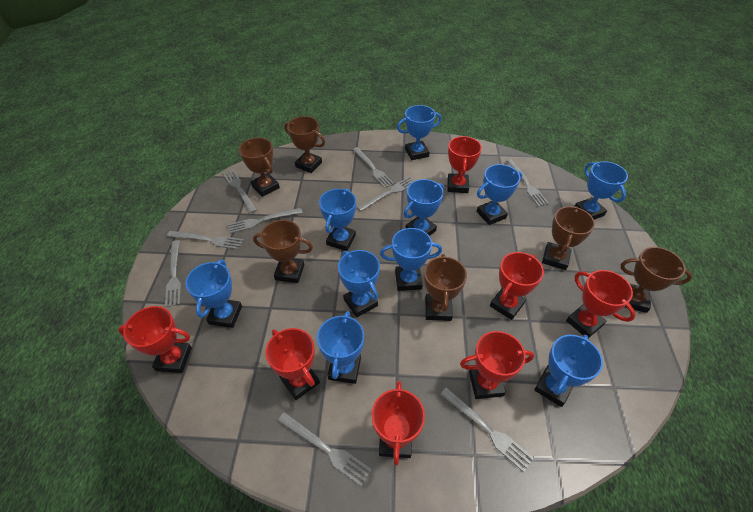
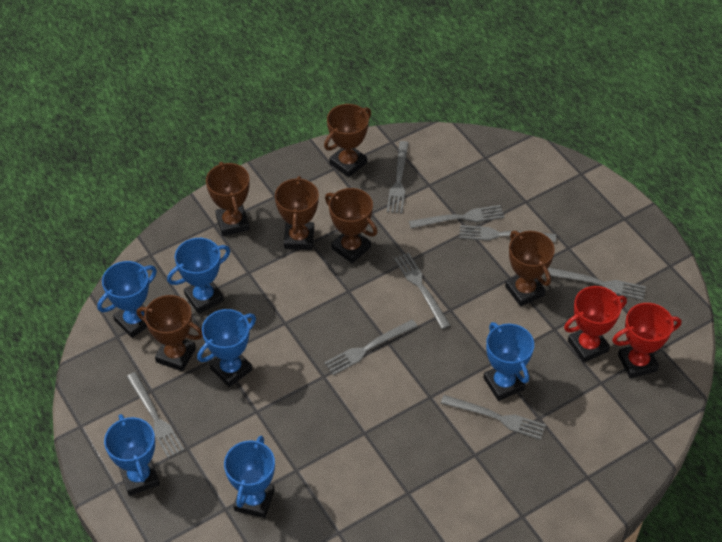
blue trophy: [185,260,242,328] [317,311,364,384] [319,189,356,251] [338,250,380,317] [380,228,442,291] [397,105,442,160] [404,179,444,236] [476,164,522,225] [534,335,603,407] [574,161,628,220] = 10 -> [97,261,157,338] [104,414,160,496] [167,238,230,314] [197,309,256,387] [224,436,275,518] [483,322,534,401] = 6
grey fork: [165,240,181,307] [167,231,244,250] [223,169,257,213] [227,208,303,234] [278,412,372,487] [352,147,394,188] [357,176,415,211] [440,387,534,472] [506,160,549,207] = 9 -> [127,372,184,458] [324,319,418,375] [387,141,409,213] [394,252,451,329] [409,205,504,228] [441,395,546,440] [459,225,556,242] [548,267,646,300] = 8
red trophy: [118,306,192,373] [266,328,320,400] [372,381,425,465] [448,136,482,193] [460,331,534,399] [490,252,544,320] [566,270,636,338] = 7 -> [564,286,627,363] [612,303,681,378] = 2

